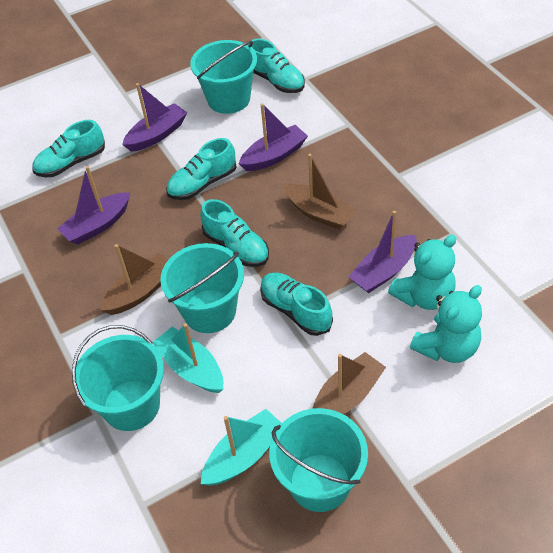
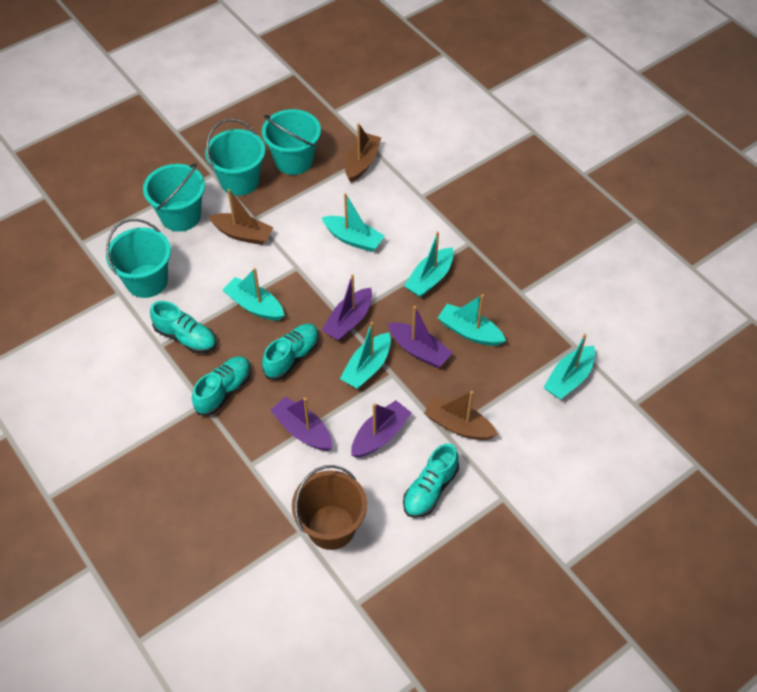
brown bucket: none = 0 -> [292,465,367,550] = 1
turquoise boat: [152,323,223,393] [201,409,282,485] = 2 -> [223,268,284,321] [322,193,384,252] [340,322,391,389] [404,232,454,297] [438,294,506,346] [543,334,596,399] = 6
turquoise shoe: [32,120,105,177] [166,138,237,200] [200,199,269,267] [251,39,305,93] [260,273,333,336] = 5 -> [150,301,216,353] [192,356,251,416] [262,324,319,380] [403,443,459,518] = 4
turquoise teddy bear: [388,234,457,310] [410,285,482,363] = 2 -> none = 0

